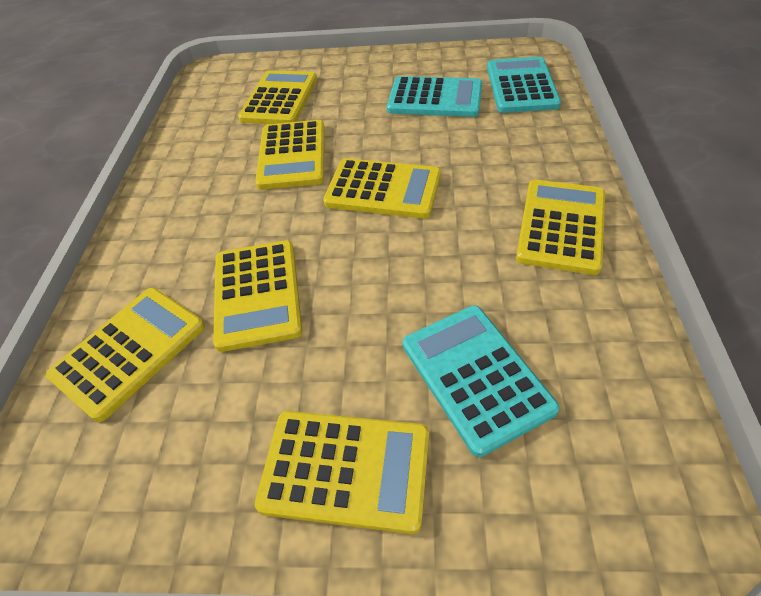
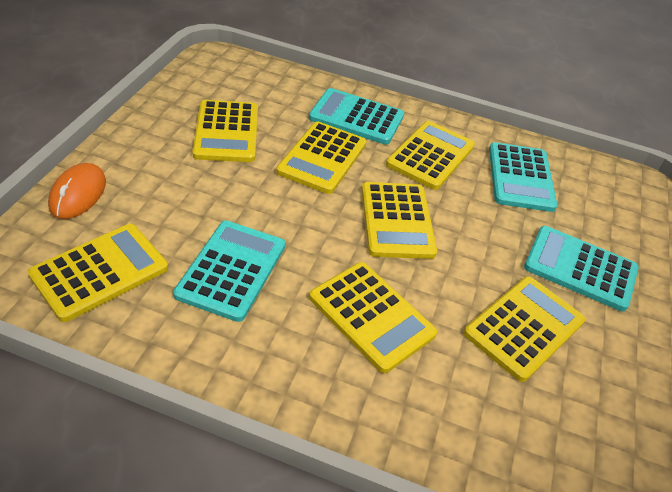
orange mouse: none = 0 -> [48,163,106,219] = 1
turquoise calculator: [387,76,482,117] [403,305,560,457] [487,57,561,113] = 3 -> [173,221,285,322] [309,88,404,145] [489,142,557,212] [524,226,639,311] = 4

